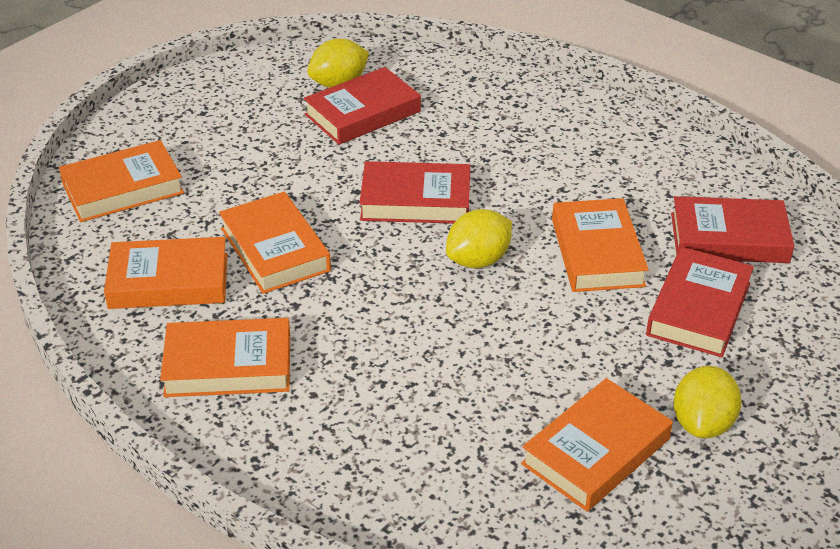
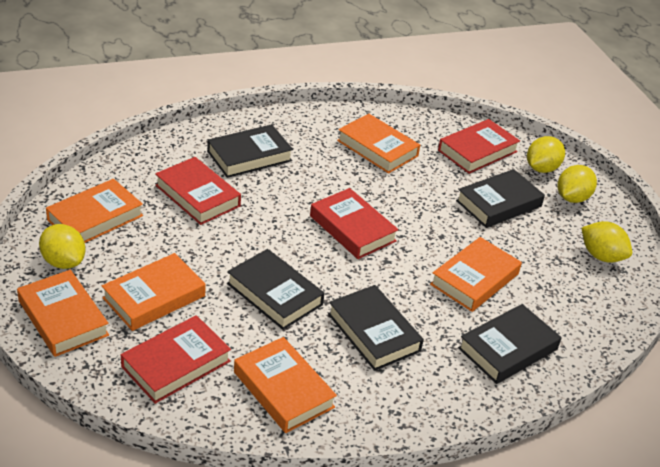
black book: none = 0 -> [207,124,293,178] [227,249,324,330] [328,285,424,371] [456,169,545,228] [458,304,562,384] = 5
yellow lemon: [307,39,369,88] [446,209,512,268] [673,366,742,438] = 3 -> [39,224,86,269] [527,136,565,173] [557,165,597,203] [582,221,632,263] = 4

